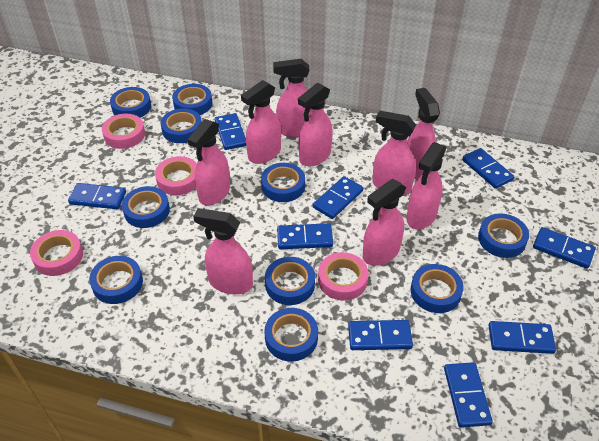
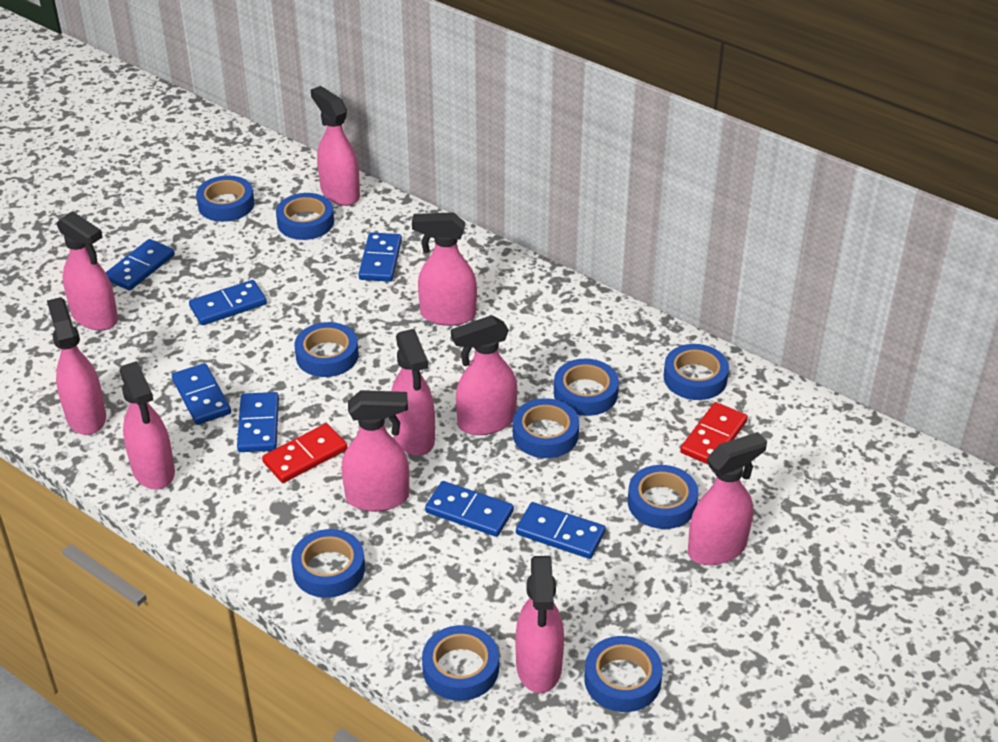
blue domino: [68,183,126,209] [215,113,246,150] [277,223,333,249] [313,176,363,219] [348,320,413,350] [444,362,493,428] [462,148,514,189] [488,321,556,354] [533,227,596,269] = 9 -> [105,239,175,291] [172,363,231,425] [189,280,267,325] [237,392,279,452] [358,232,402,282] [425,481,514,537] [516,502,606,559] = 7
pink spray bottle: [187,119,230,205] [193,208,253,294] [241,80,281,164] [273,59,310,137] [298,83,333,166] [363,179,406,266] [372,111,416,195] [406,142,446,229] [407,88,440,180] = 9 -> [47,297,106,435] [57,211,118,331] [119,361,175,490] [311,86,360,206] [341,390,409,511] [391,329,435,456] [412,212,477,326] [451,315,517,435] [516,556,564,693] [688,432,767,565] = 10
pink tape: [30,230,83,276] [102,114,145,149] [155,156,197,195] [318,252,368,301] = 4 -> none = 0
red domino: none = 0 -> [262,423,348,483] [680,402,748,464] = 2

